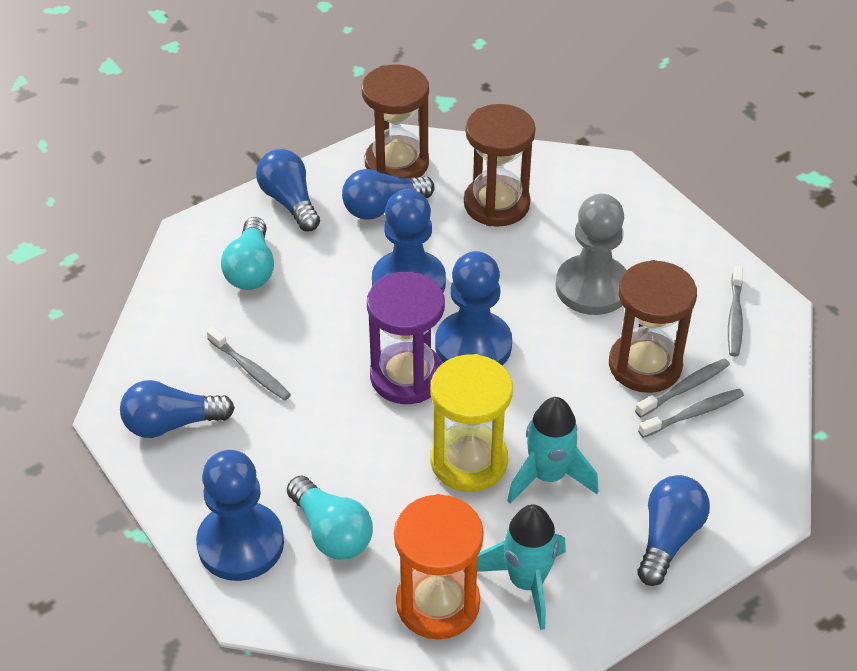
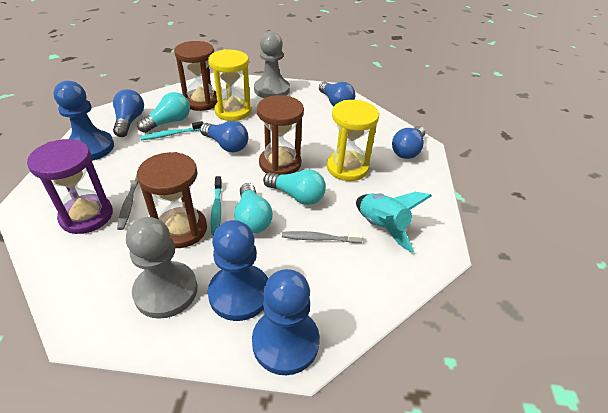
grey pawn: [556,194,627,315] = 1 -> [126,217,198,319] [254,32,290,98] = 2
grey toothbrush: [207,327,291,401] [635,358,730,417] [638,389,744,438] [728,266,743,356] = 4 -> [117,172,138,230] [282,231,363,243] = 2
orange hourglass: [394,494,484,639] = 1 -> none = 0
turquoise light bulb: [221,217,274,290] [287,476,373,560] = 2 -> [137,92,190,133] [234,183,273,234] [263,169,326,205] = 3
turquoise rocket: [477,505,566,630] [507,397,598,504] = 2 -> [356,192,432,253] = 1
turquoise toothbrush: none = 0 -> [140,121,204,140] [211,176,222,235] = 2
yellow hourglass: [430,354,513,492] = 1 -> [208,49,252,121] [327,100,379,181] = 2

